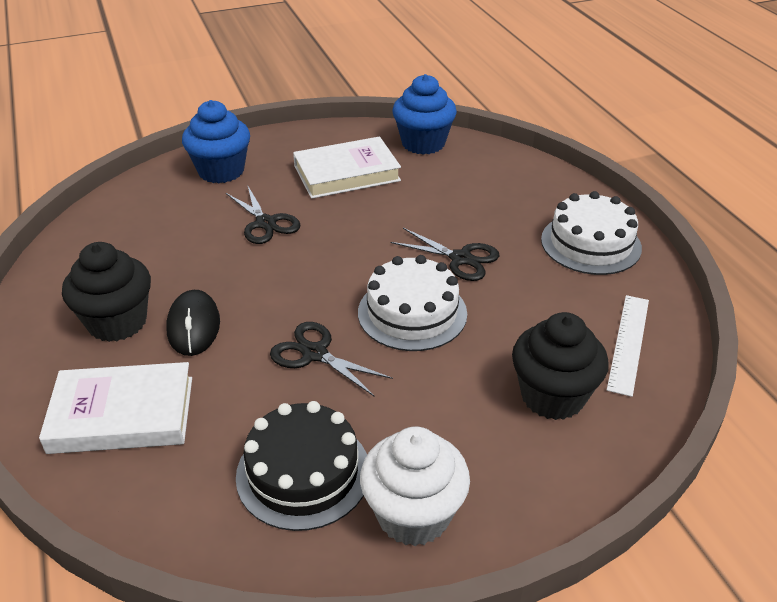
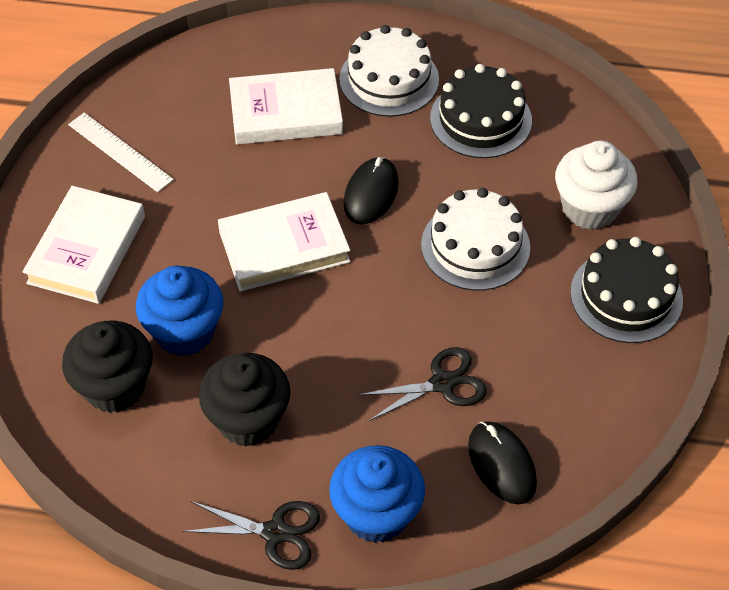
black cake: [236,401,367,531] = 1 -> [430,64,532,158] [570,237,683,343] = 2
black mouse: [166,290,220,356] = 1 -> [343,157,399,224] [468,421,537,505] = 2
black scissors: [226,186,301,244] [270,322,393,396] [390,228,499,281] = 3 -> [182,501,320,570] [358,347,487,421] = 2
white book: [39,362,192,454] [293,136,401,199] = 2 -> [22,186,145,304] [218,192,351,292] [229,68,343,145] = 3

